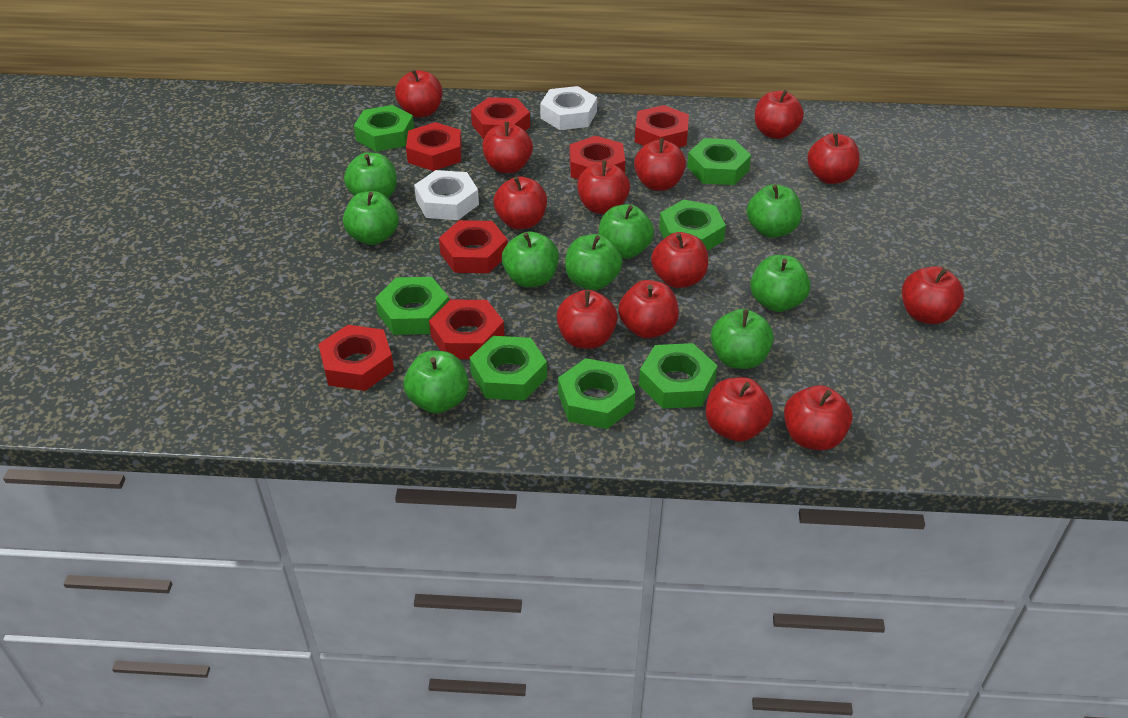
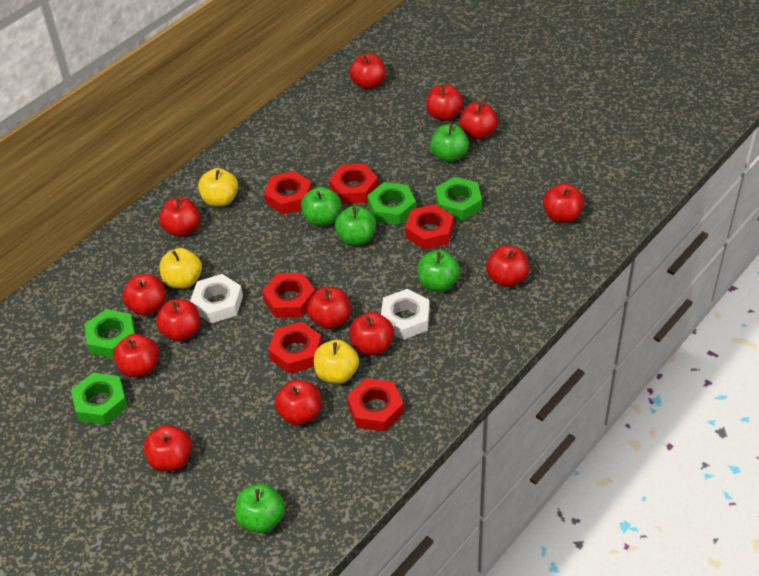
green apple: [343,191,399,245] [344,152,397,198] [403,351,469,413] [502,232,559,288] [565,234,622,290] [598,204,654,259] [711,309,774,369] [747,184,802,238] [750,255,810,312] = 9 -> [235,484,285,533] [301,187,342,226] [335,206,376,246] [418,250,460,292] [430,124,469,162] = 5
green nut: [354,105,414,152] [375,277,449,335] [470,336,547,401] [558,358,635,429] [639,343,718,409] [659,199,726,251] [687,138,751,185] = 7 -> [71,373,128,425] [84,309,136,359] [367,182,416,225] [435,177,482,221] = 4
red nut: [318,325,394,391] [406,122,462,171] [429,300,505,359] [439,220,508,273] [471,97,530,139] [569,136,625,179] [635,105,689,148] = 7 -> [262,273,315,318] [264,171,312,214] [268,321,322,374] [329,164,378,204] [347,378,404,432] [405,204,454,250] = 6
yellow apple: none = 0 -> [160,248,202,289] [198,168,238,207] [314,340,359,384] = 3

